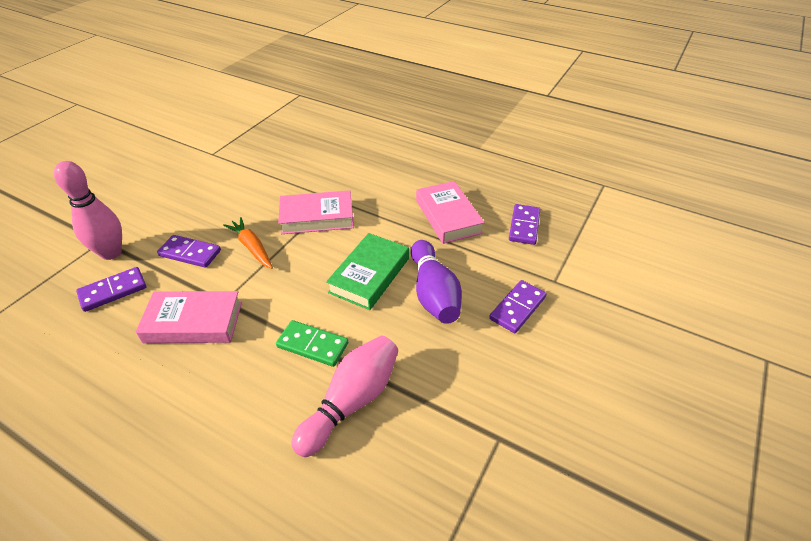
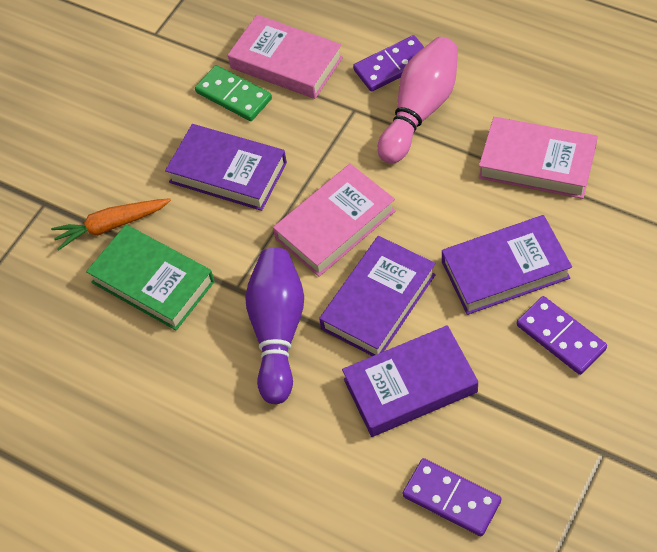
pink bowling pin: [54,161,122,260] [291,335,398,457] = 2 -> [377,37,458,164] = 1
purple book: none = 0 -> [165,124,287,211] [319,236,436,356] [342,325,478,437] [442,215,572,315] = 4
purple domino: [76,267,146,312] [157,235,221,268] [489,280,547,333] [509,204,540,245] = 4 -> [353,35,424,92] [403,458,501,537] [517,296,607,375] = 3

